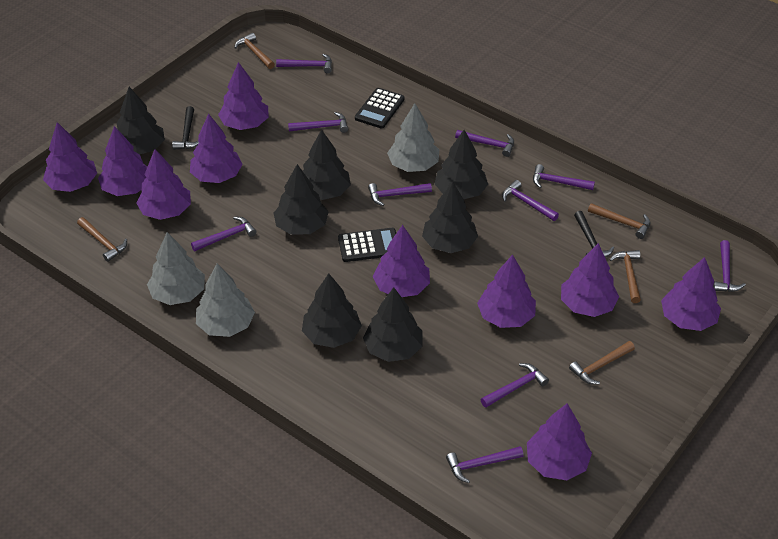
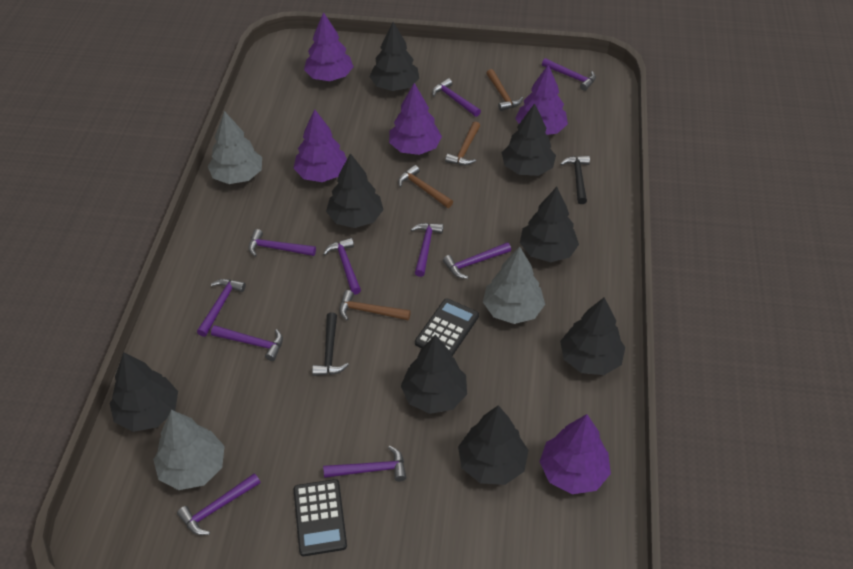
black tree: [117,87,165,154] [274,164,329,235] [302,273,362,348] [303,129,351,200] [363,287,423,362] [422,181,478,253] [434,130,488,199] = 7 -> [109,352,178,432] [326,153,383,228] [369,22,419,91] [401,335,467,414] [458,405,529,485] [502,103,556,176] [520,187,579,262] [560,297,625,375] = 8
brown hammer: [77,217,127,262] [234,33,275,69] [569,341,635,384] [588,203,650,239] [609,250,641,303] = 5 -> [339,290,411,320] [398,165,453,208] [445,122,480,166] [486,69,523,111] = 4
purple tree: [43,122,97,192] [98,126,147,196] [136,149,191,220] [190,114,243,183] [218,62,269,130] [373,225,430,297] [477,255,536,328] [527,403,592,480] [561,243,619,317] [661,257,721,331] = 10 -> [293,109,347,182] [304,12,354,81] [389,83,442,155] [515,65,568,135] [539,414,611,494] = 5

